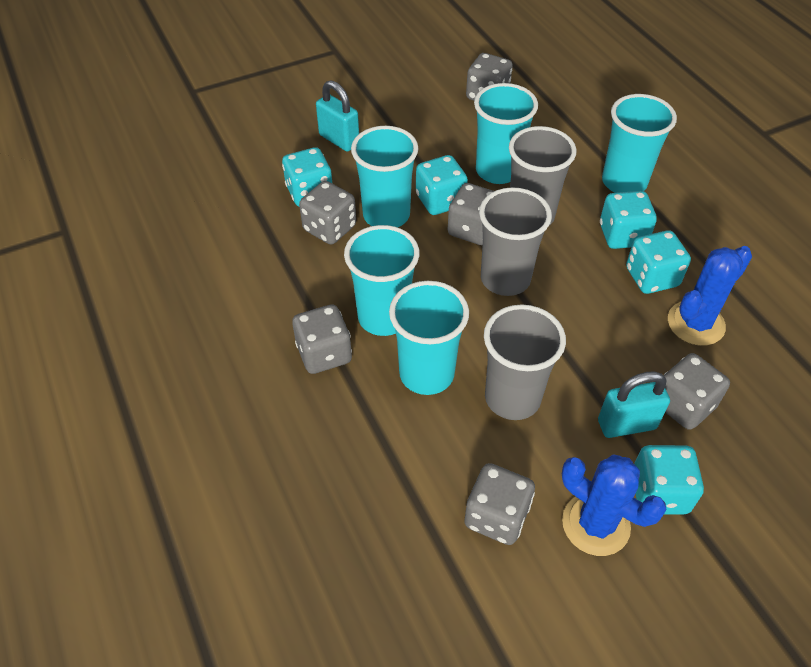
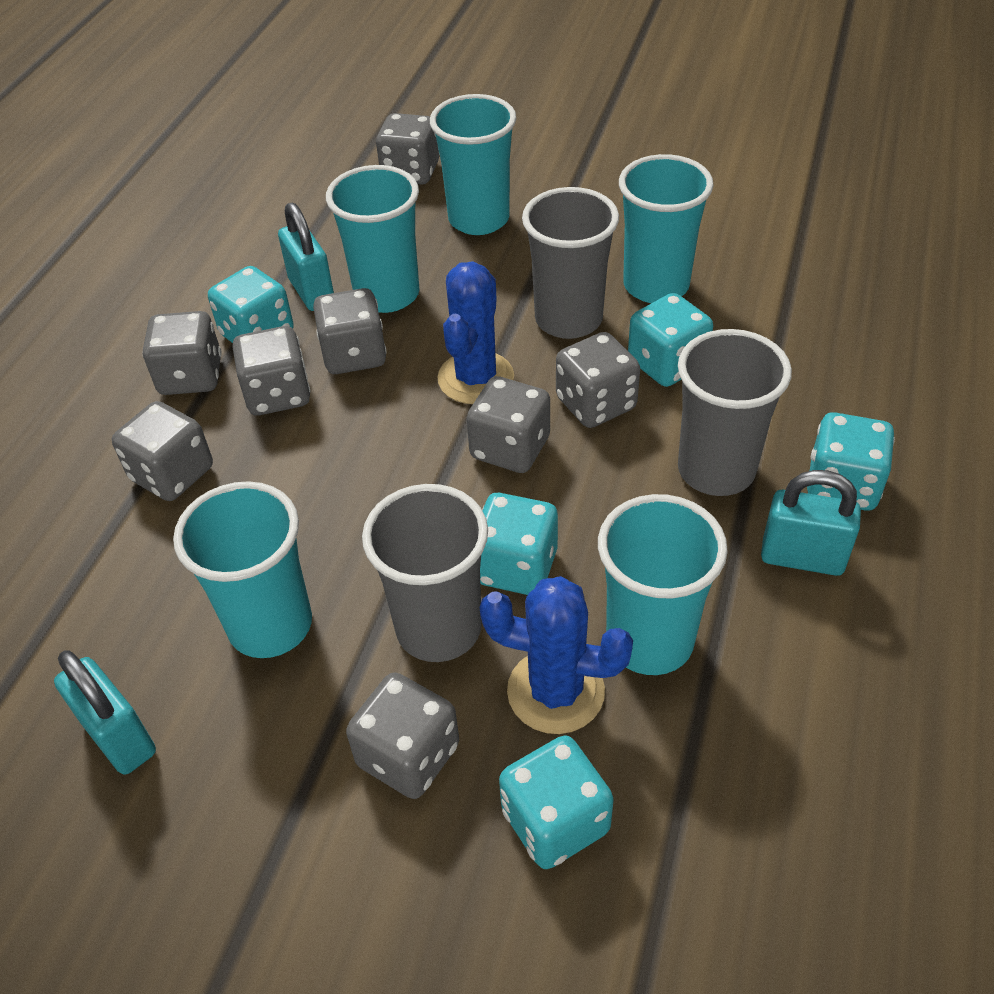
grey dice: [292,304,352,374] [299,181,356,245] [448,183,494,245] [464,463,535,545] [466,53,513,101] [663,353,730,430] = 6 -> [112,401,213,501] [142,311,222,395] [232,326,310,415] [313,288,387,374] [346,672,459,799] [376,113,439,185] [467,376,550,473] [556,332,640,428] = 8
turquoise padlock: [316,80,359,152] [598,371,670,438] = 2 -> [54,651,156,775] [278,203,334,311] [761,470,861,576] = 3

